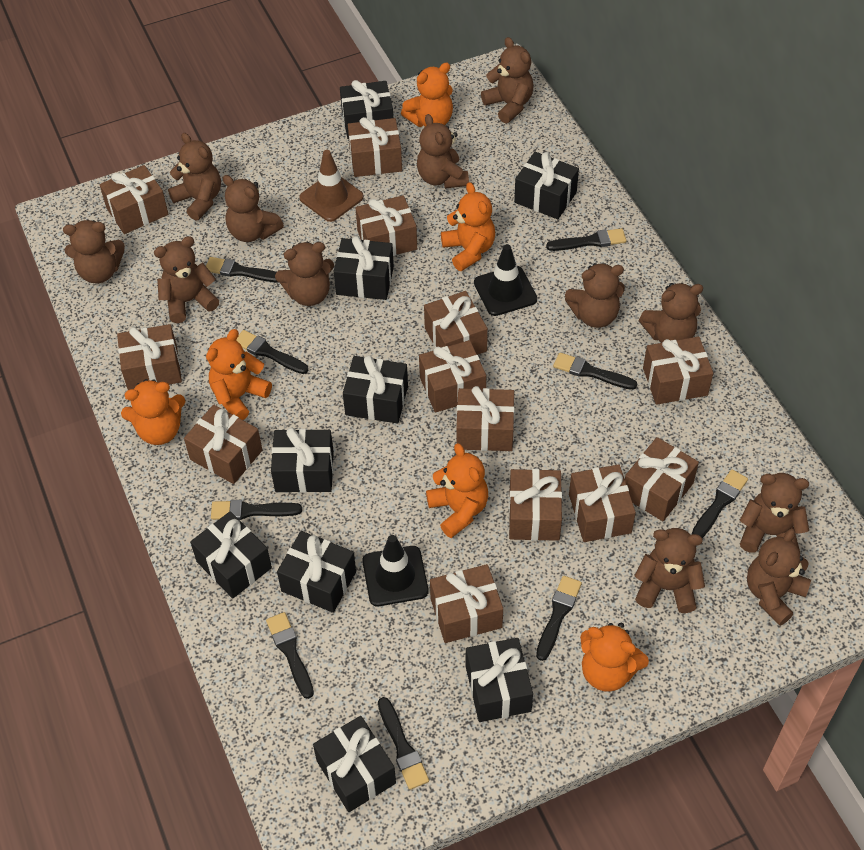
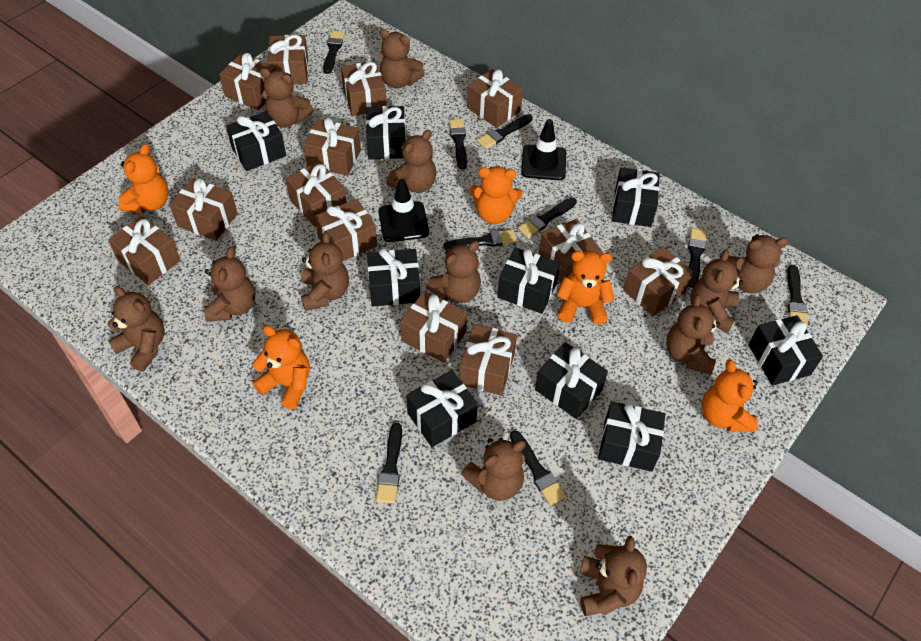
brown traffic cone: [299,150,364,222] = 1 -> none = 0
orange teddy bear: [121,379,186,445] [206,329,272,420] [401,63,453,127] [426,443,488,538] [441,182,495,271] [580,623,649,692] = 6 -> [119,144,169,213] [252,325,310,410] [469,166,523,224] [556,251,615,325] [702,359,758,432] = 5

